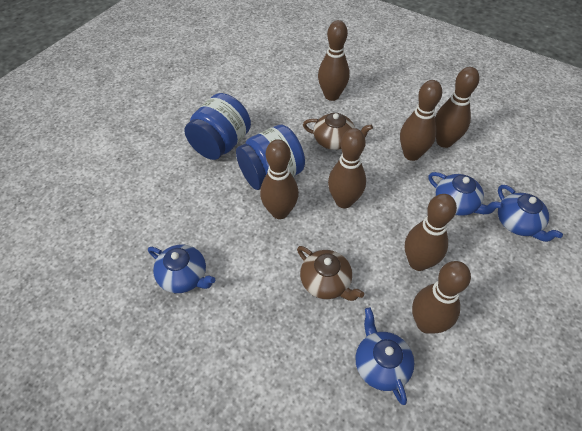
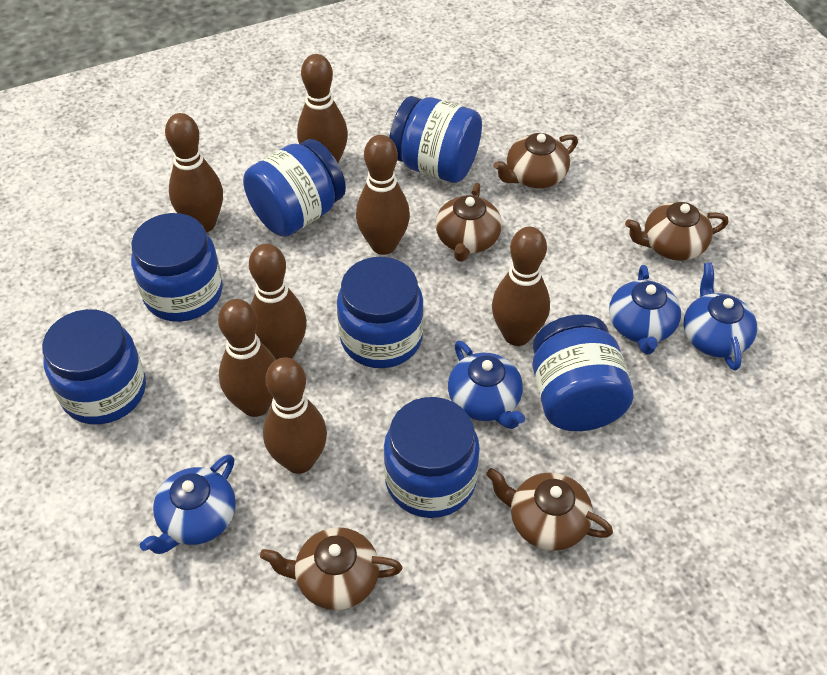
blue jar: [184,93,251,160] [236,125,305,190] = 2 -> [42,309,146,424] [131,213,223,322] [243,139,346,237] [337,257,424,368] [384,397,480,518] [389,96,482,183] [532,314,633,431] = 7
brown teapot: [297,246,364,301] [303,113,373,150] = 2 -> [260,527,403,610] [435,183,502,262] [486,468,613,551] [493,133,578,188] [625,202,728,261] = 5

